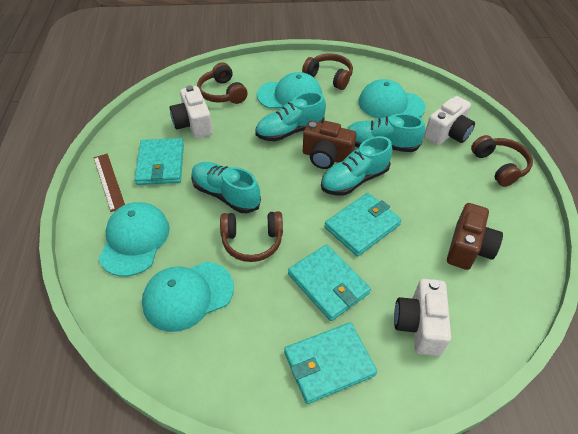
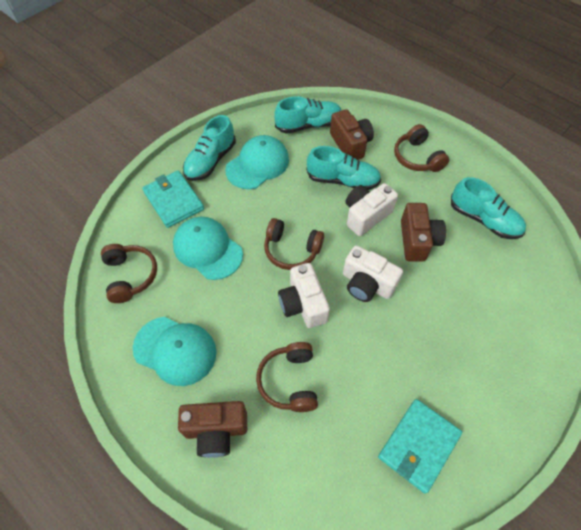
brown camera: [303,121,356,169] [447,203,503,270] = 2 -> [178,401,247,458] [330,109,374,160] [401,203,446,262] = 3
brown ruler: [94,154,125,212] = 1 -> none = 0
turquoise cap: [99,202,170,277] [142,261,234,332] [257,72,322,108] [359,79,426,119] = 4 -> [133,317,217,386] [173,217,243,280] [225,135,289,189] = 3
turquoise wallet: [135,138,184,185] [284,322,377,404] [288,244,371,321] [324,193,402,256] = 4 -> [142,170,204,228] [378,399,462,494] = 2

